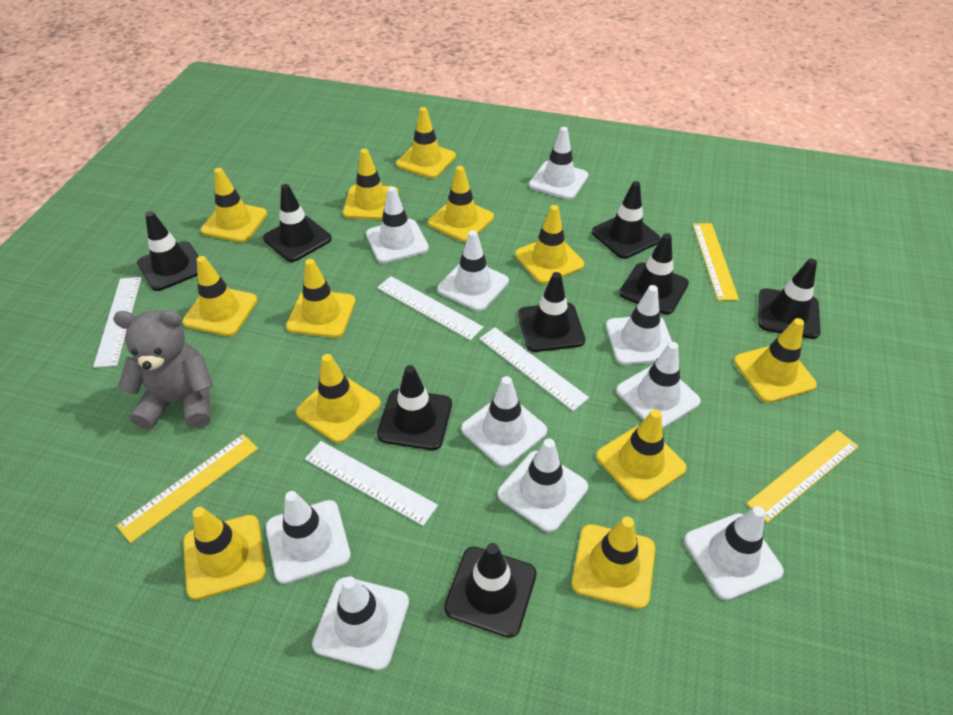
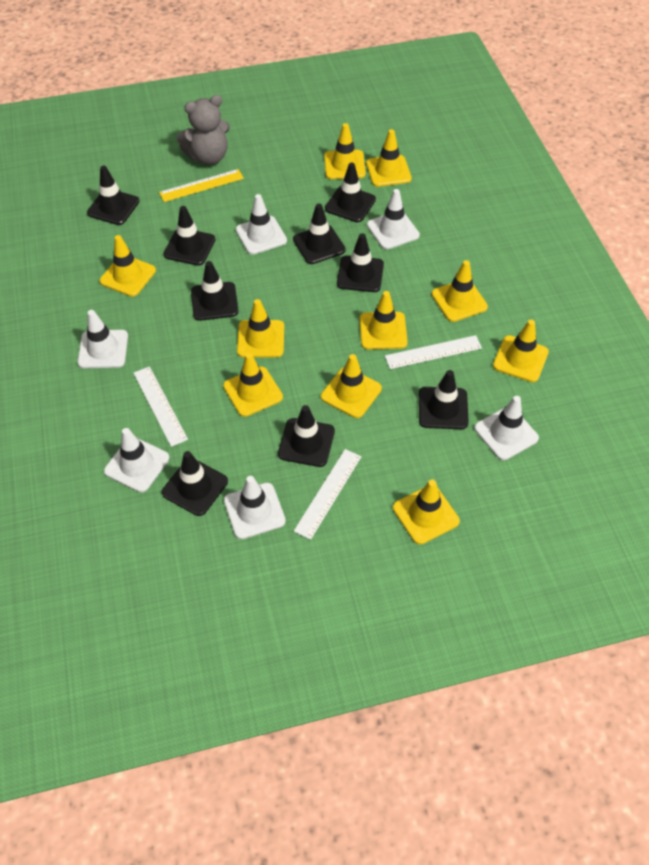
black traffic cone: [137,211,199,291] [263,184,332,262] [377,365,452,450] [444,543,537,638] [518,272,585,352] [592,181,661,259] [619,233,689,314] [758,259,821,339] = 8 -> [87,166,140,225] [162,451,228,516] [163,206,216,266] [191,261,239,321] [278,405,335,467] [293,204,346,264] [325,162,376,222] [337,233,384,292] [419,370,469,429] = 9
white ruler: [93,277,141,368] [305,441,438,526] [377,276,484,340] [479,327,589,411] = 4 -> [133,366,188,447] [294,449,361,540] [385,335,482,369] = 3
white traffic cone: [266,491,351,584] [312,576,409,671] [366,187,429,263] [437,230,509,311] [461,376,547,467] [498,438,588,532] [529,127,588,200] [606,285,672,365] [616,342,701,429] [684,506,784,600] = 10 -> [78,310,128,368] [104,428,169,492] [224,476,286,539] [236,194,287,255] [367,189,420,249] [474,396,539,460] = 6
yellow ruler: [116,434,258,543] [693,223,739,301] [746,430,859,523] = 3 -> [159,169,244,202] = 1
yellow traffic cone: [182,256,258,336] [183,507,266,600] [201,168,267,242] [286,259,356,338] [296,354,381,443] [343,149,399,220] [396,107,456,178] [428,166,494,242] [515,205,584,284] [572,517,655,609] [596,409,687,501] [734,318,817,403] = 12 -> [100,235,156,297] [223,353,283,417] [237,299,284,357] [321,354,382,418] [324,123,366,179] [360,291,408,350] [366,129,412,187] [393,480,460,545] [432,260,488,322] [493,320,549,382] = 10

